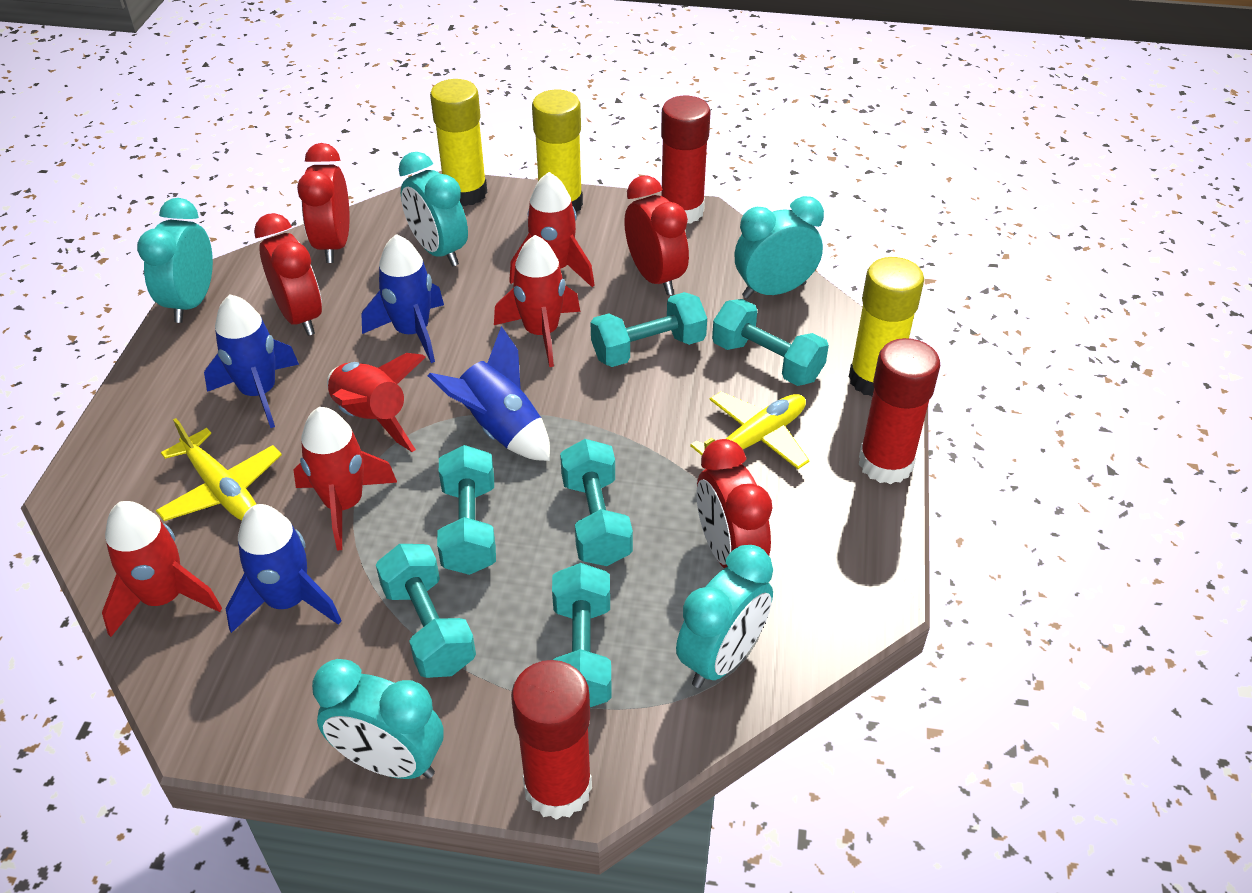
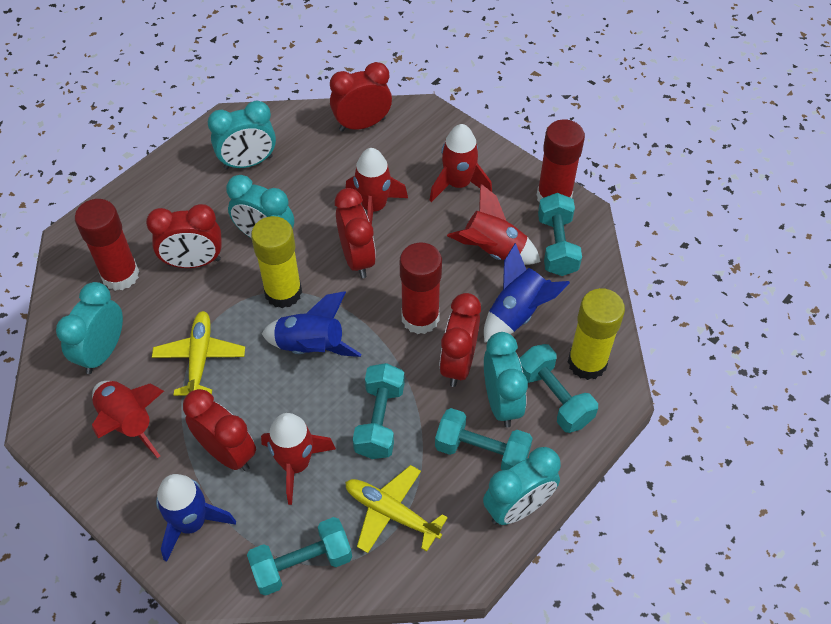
blue rocket: [204,294,299,428] [226,504,342,633] [362,234,444,363] [428,326,550,461] = 4 -> [156,474,236,562] [262,291,361,357] [484,243,570,343] = 3
red clock: [254,213,322,336] [297,143,350,263] [624,175,689,295] [696,439,772,569] = 4 -> [146,204,222,268] [183,389,256,471] [330,62,392,132] [335,188,376,278] [439,293,481,387] = 5
turquoise dumbbell: [376,544,476,678] [437,445,496,575] [552,563,612,707] [560,439,633,566] [591,292,707,367] [712,299,829,386] = 6 -> [247,517,352,596] [353,363,405,459] [435,408,533,470] [519,344,598,433] [538,193,582,276] = 5
yellow glue stick: [430,79,487,206] [532,90,583,213] [849,257,924,396] = 3 -> [251,216,302,308] [568,288,625,380] = 2

